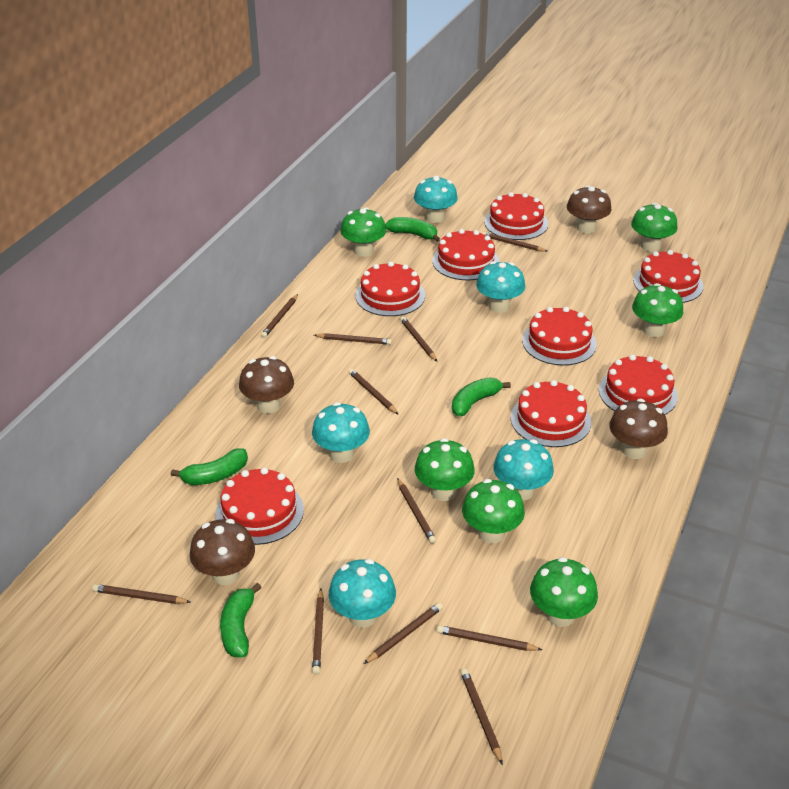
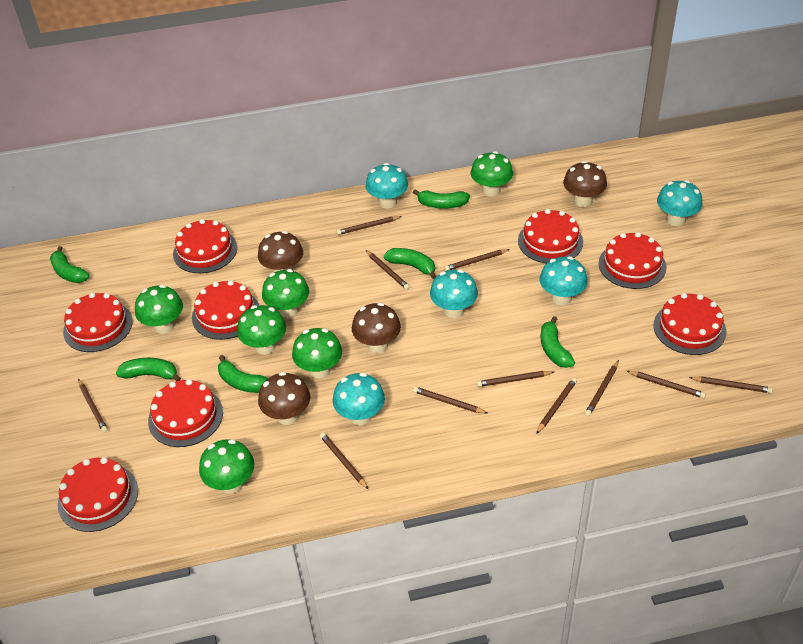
green banana: [171,448,248,485] [220,583,262,657] [385,217,440,242] [452,377,511,416] = 4 -> [50,246,90,283] [116,358,181,381] [218,355,268,393] [384,248,437,279] [413,189,470,209] [541,316,575,368] = 6

